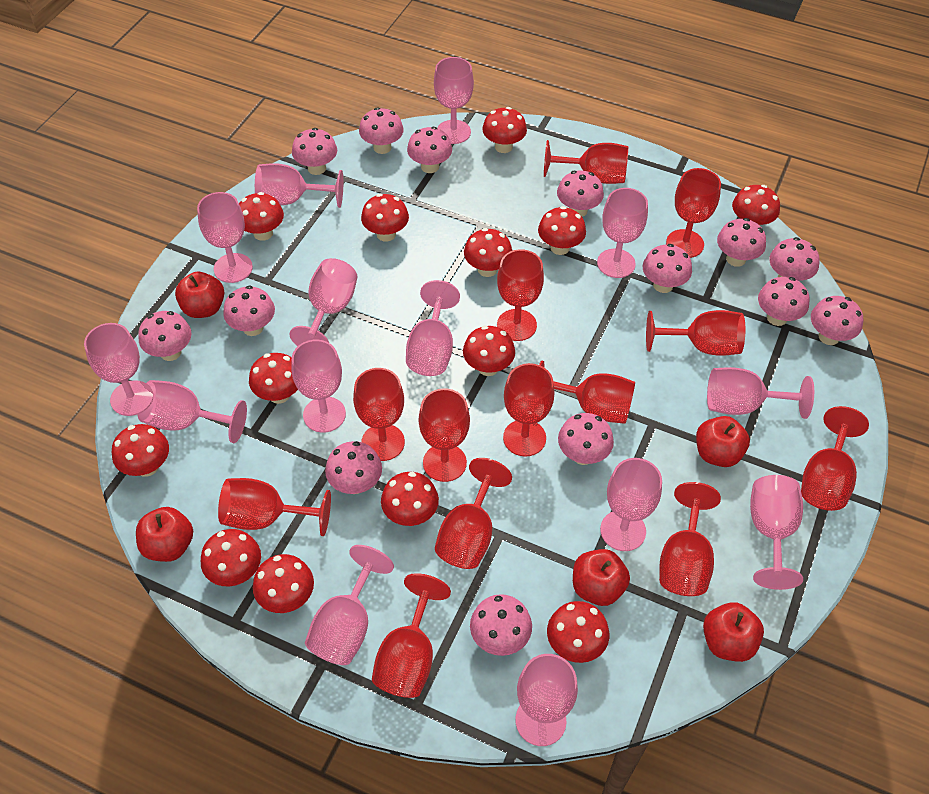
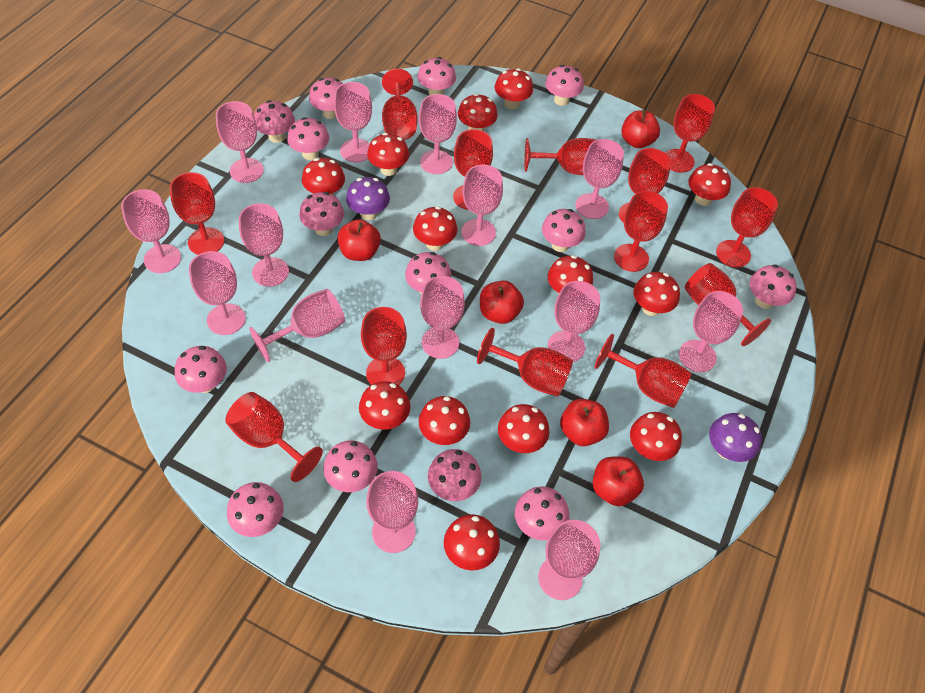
purple mushroom: none = 0 -> [346,177,390,220] [709,413,762,462] = 2

